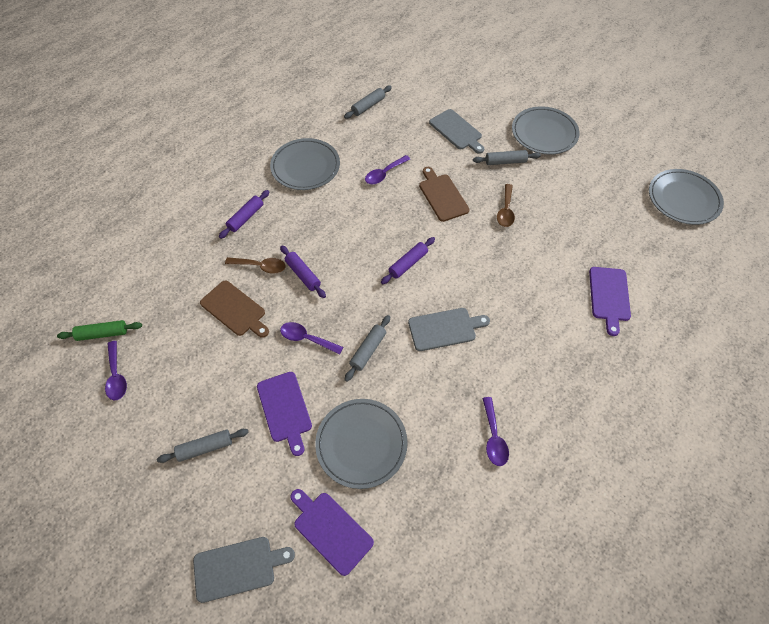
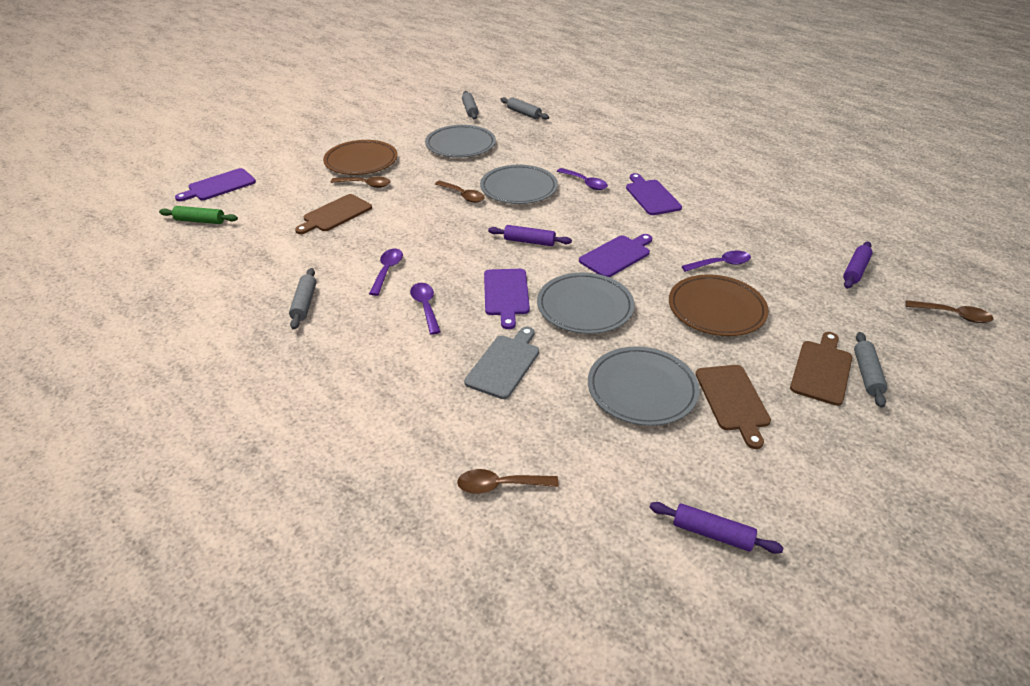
brown cutting board: [200,280,269,338] [419,167,470,222] = 2 -> [295,194,372,234] [696,365,771,449] [790,332,853,406] = 3
brown plate: none = 0 -> [323,140,398,175] [669,275,769,336] = 2
brown spoon: [225,257,286,274] [497,184,515,227] = 2 -> [331,177,391,188] [435,181,485,203] [457,469,559,494] [905,300,993,323] = 4
grey cutting board: [193,537,295,603] [408,308,490,351] [429,109,484,154] = 3 -> [464,327,539,399] = 1
purple cutting board: [257,372,312,456] [290,489,374,576] [589,267,631,336] = 3 -> [175,168,256,201] [484,269,530,329] [579,234,652,277] [626,173,682,215] = 4

